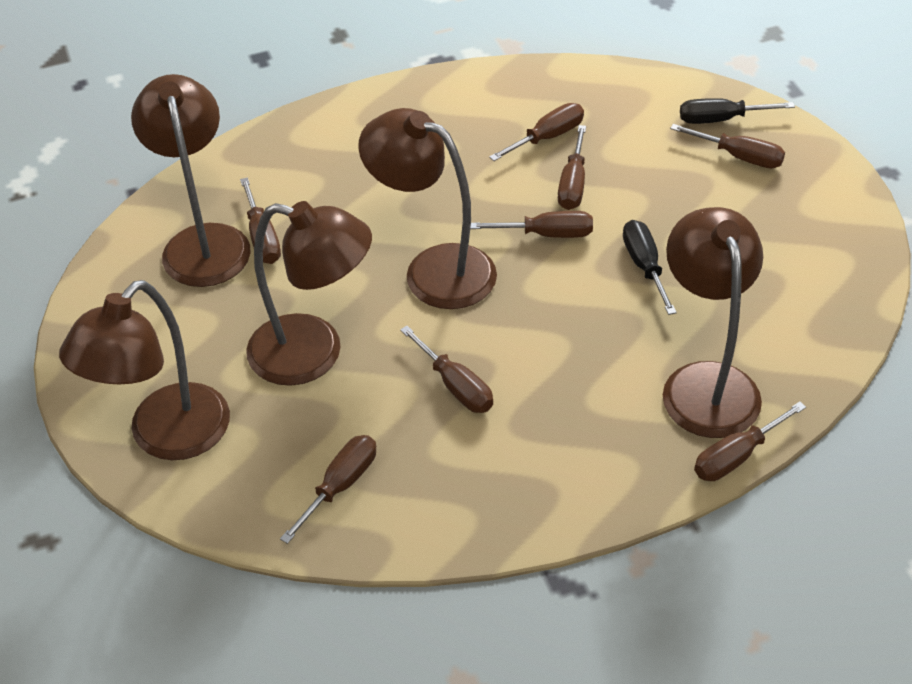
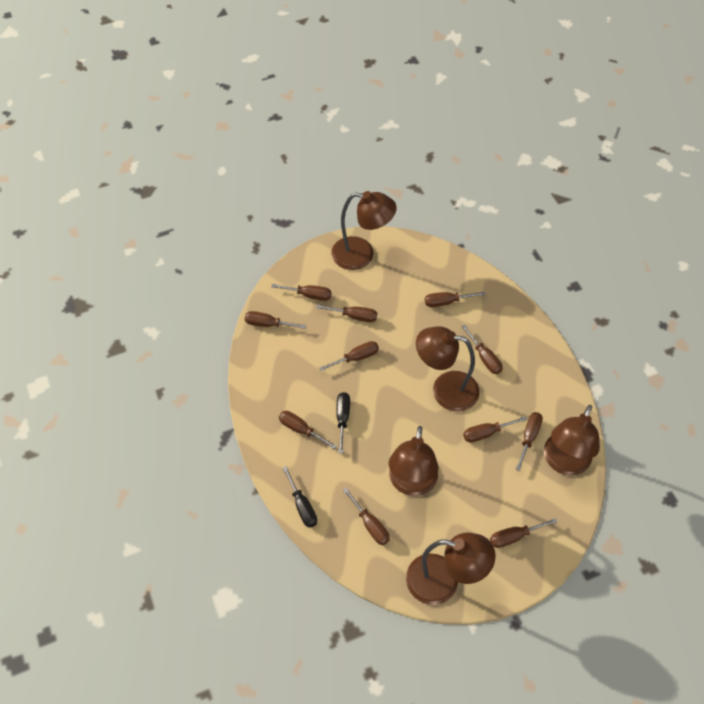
brown screwdriver: [240,178,281,264] [280,435,376,544] [400,326,493,413] [470,211,593,238] [489,103,584,161] [558,125,586,210] [670,124,785,168] [694,401,806,481] = 8 -> [245,311,306,329] [271,284,331,301] [279,411,337,449] [316,305,377,322] [319,341,379,371] [343,487,390,545] [425,292,485,307] [461,325,502,374] [463,416,527,443] [490,518,557,548] [515,412,543,471] = 11

